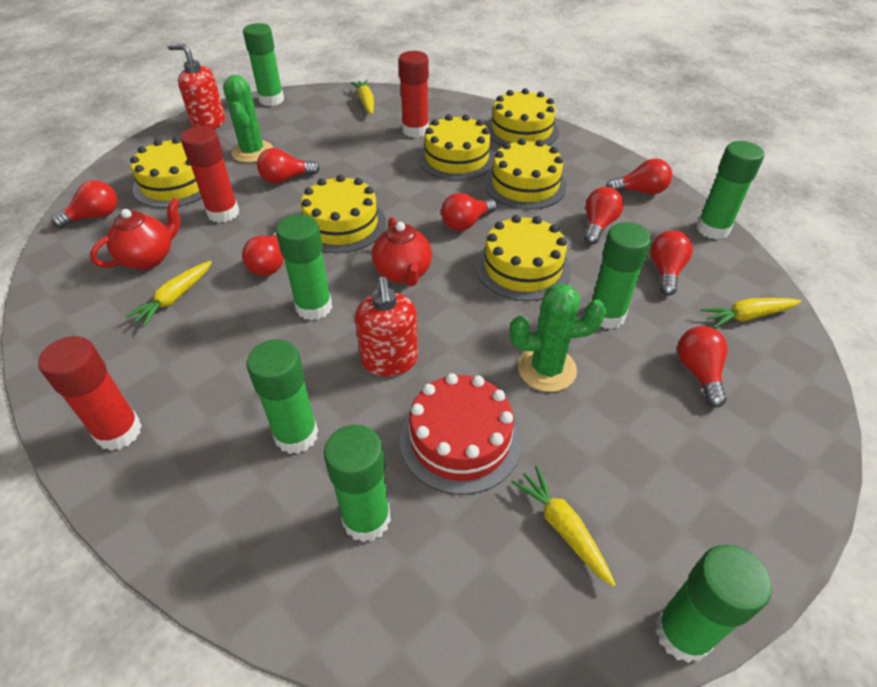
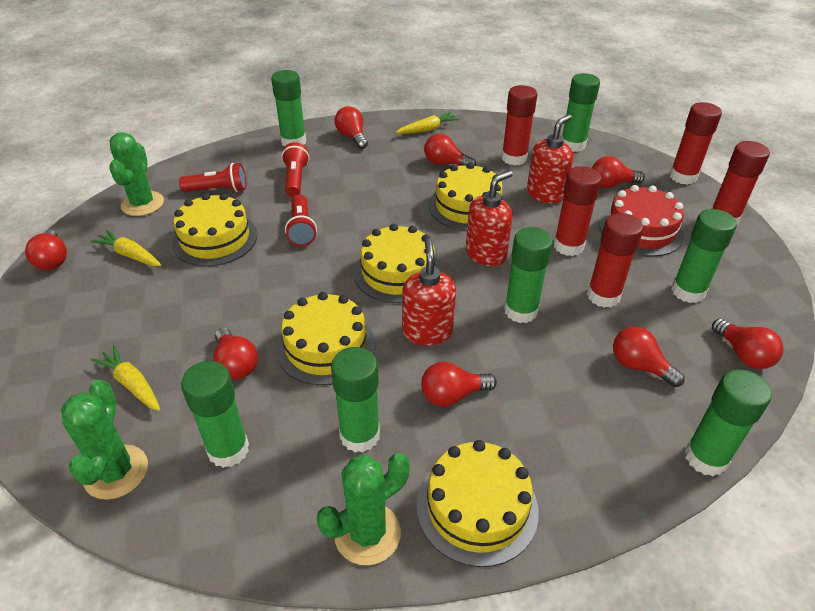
green cactus: [223,75,273,163] [510,283,606,392] = 2 -> [61,380,148,500] [109,132,164,216] [317,453,410,565] = 3
red flashlight: none = 0 -> [179,163,246,192] [281,142,309,197] [285,194,317,246] = 3
red glue stick: [38,336,142,451] [181,126,239,223] [398,51,429,138] = 3 -> [501,85,537,166] [554,166,602,256] [587,213,643,308] [670,102,722,185] [712,141,770,225] = 5
red soap dispenser: [168,44,225,129] [355,277,418,377] = 2 -> [402,238,456,346] [466,170,513,266] [527,114,573,204] = 3
red teapot: [90,198,180,270] [372,217,432,286] = 2 -> none = 0
yellow cake: [130,137,202,208] [301,175,386,253] [418,114,495,181] [476,215,571,301] [484,138,567,210] [486,88,559,146] = 6 -> [172,193,258,267] [276,292,375,386] [354,224,442,303] [416,440,539,567] [428,163,506,231] = 5
yellow carrot: [126,261,212,327] [350,80,374,115] [511,466,616,587] [701,298,801,328] = 4 -> [91,230,161,266] [91,345,160,411] [396,112,460,134] = 3

